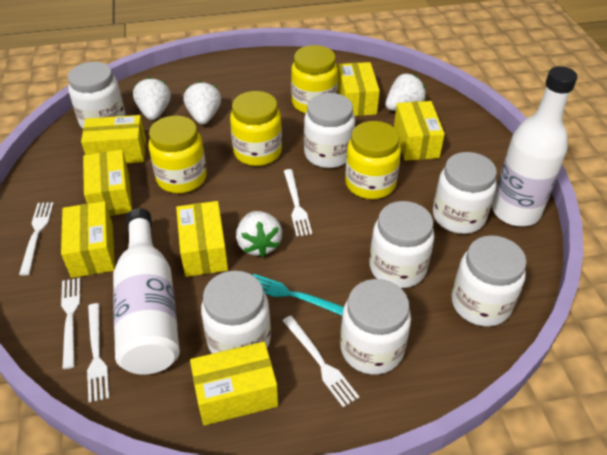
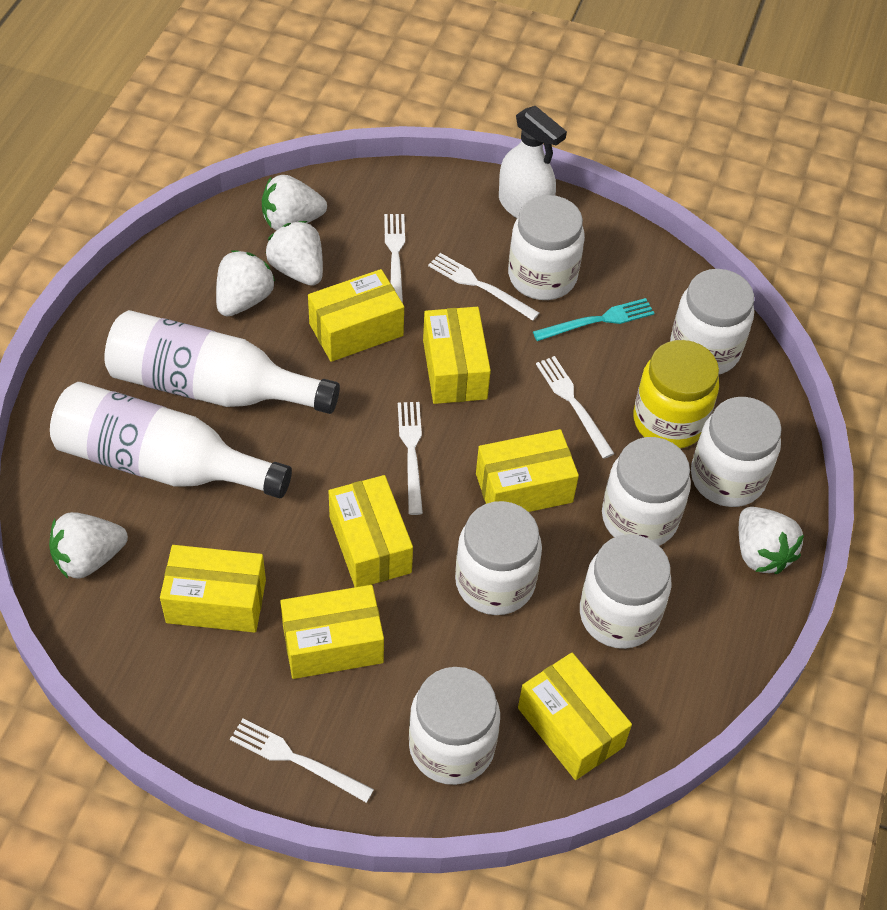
white spray bottle: none = 0 -> [499,106,567,218] = 1
white strawberry: [133,77,171,120] [184,81,221,125] [236,211,282,257] [385,74,426,111] = 4 -> [49,512,128,579] [216,250,275,317] [262,175,327,230] [266,221,323,286] [739,507,804,574] = 5
yellow jar: [148,116,207,193] [230,91,282,166] [291,45,338,114] [345,121,401,199] = 4 -> [633,340,719,448] = 1

